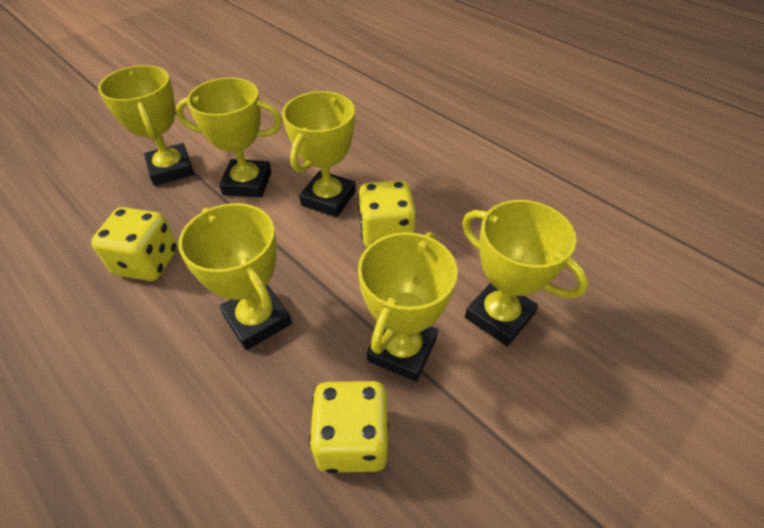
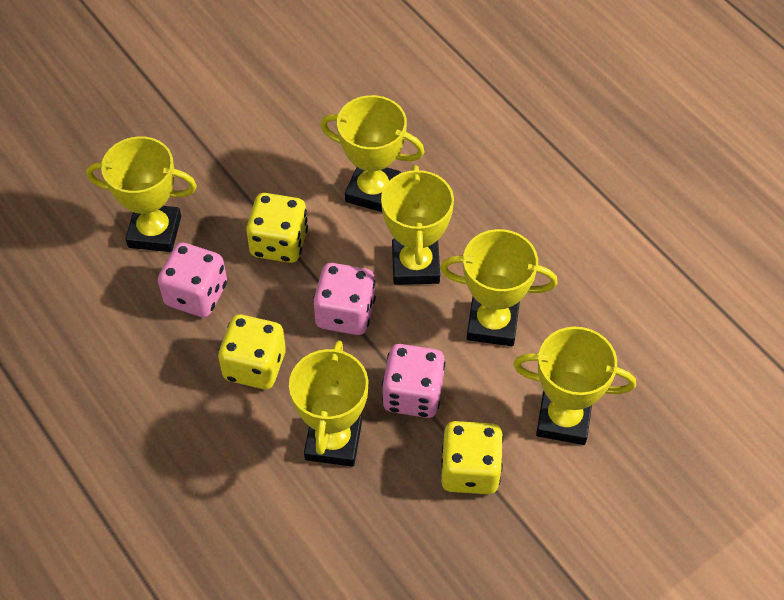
pink dice: none = 0 -> [158,242,227,317] [313,263,376,335] [382,344,445,418] = 3

